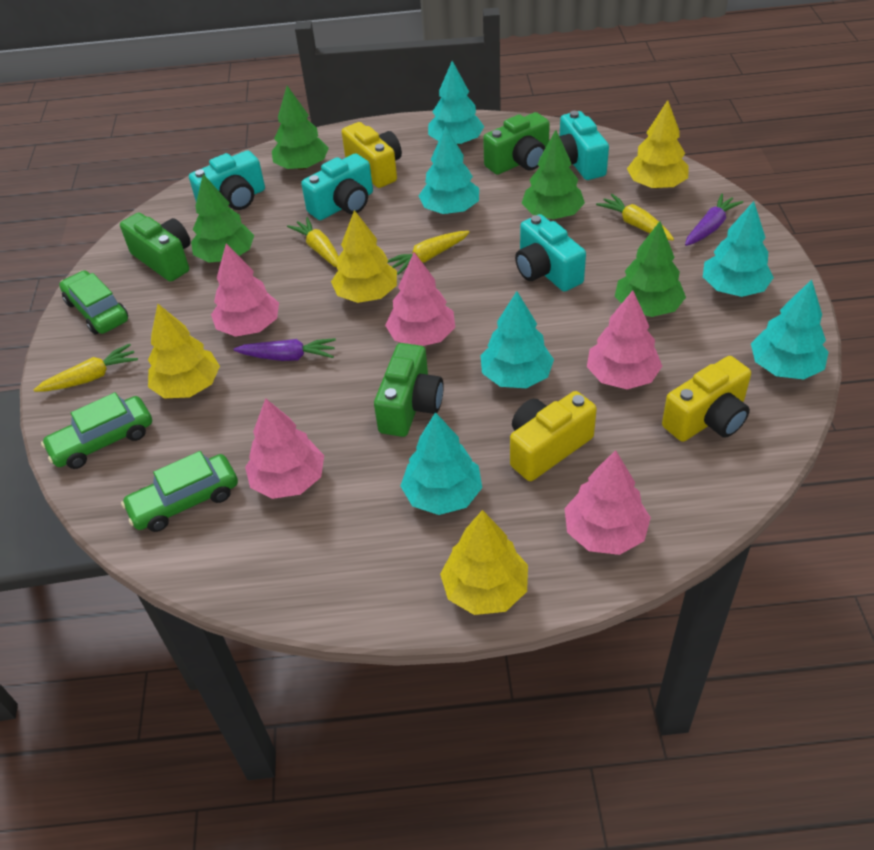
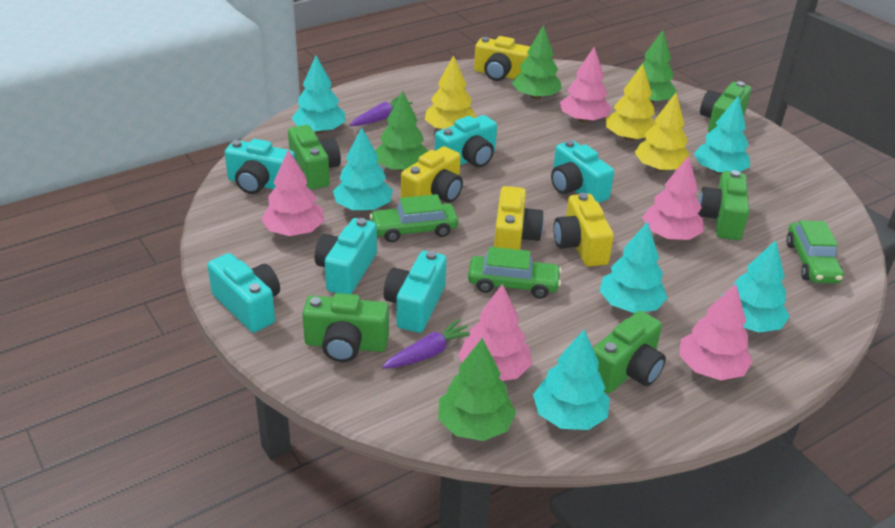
green camera: [120,213,191,282] [374,343,444,437] [483,112,550,175] = 3 -> [288,125,341,190] [302,293,389,362] [593,311,666,394] [698,170,749,240] [700,81,751,132] = 5
turquoise camera: [189,151,265,210] [301,153,373,220] [515,214,586,292] [559,111,609,180] = 4 -> [207,253,280,333] [225,139,296,194] [315,218,377,294] [384,251,447,333] [435,115,497,168] [551,140,614,203] = 6
yellow camera: [342,122,402,188] [510,391,597,481] [662,356,751,442] = 3 -> [401,147,463,203] [474,36,530,81] [494,186,544,250] [554,193,614,267] = 4
yellow carrot: [34,344,138,392] [287,217,339,267] [387,231,470,275] [596,194,674,241] = 4 -> none = 0
yellow tree: [148,304,220,399] [331,210,397,303] [440,510,528,615] [627,100,689,189] = 4 -> [425,55,477,129] [606,64,656,141] [634,93,690,171] = 3

